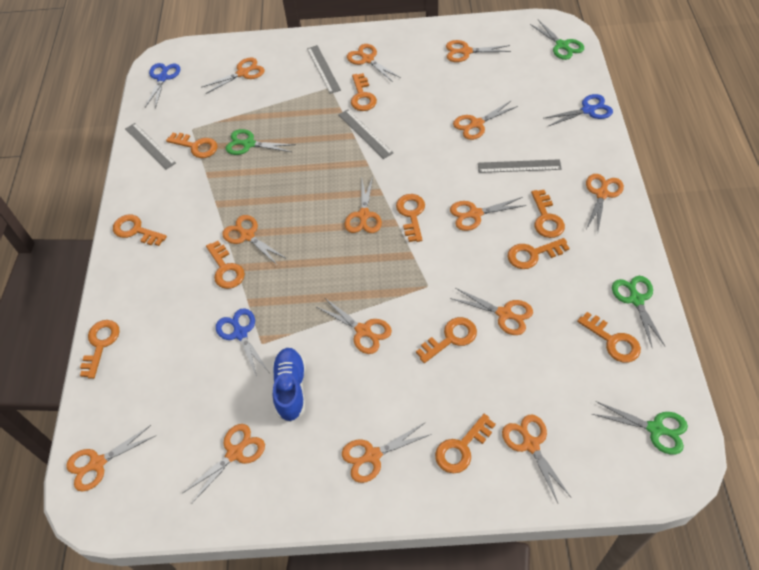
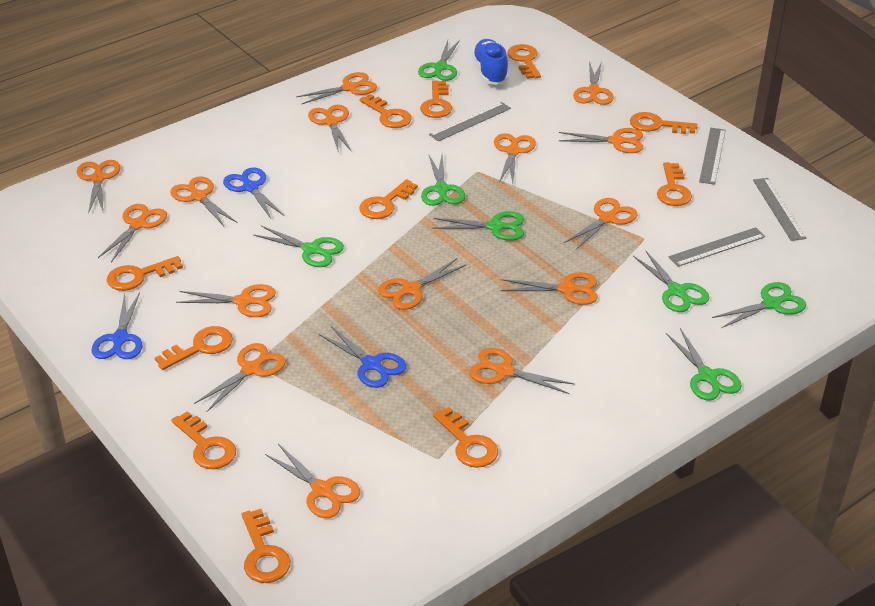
green scissors: [226,129,296,155] [530,20,584,60] [592,401,688,455] [612,276,665,347] = 4 -> [254,226,344,267] [418,40,460,81] [421,155,465,206] [433,211,524,241] [633,250,709,312] [666,328,742,400] [712,282,806,328] = 7
orange scissors: [66,425,155,492] [183,424,265,503] [202,57,265,94] [222,215,287,266] [317,297,392,354] [342,423,432,483] [345,176,382,233] [347,44,401,82] [446,40,511,62] [450,197,527,231] [450,288,533,335] [453,101,518,140] [502,415,571,503] [586,174,624,231] = 14 -> [77,160,120,214] [98,204,167,262] [170,176,237,226] [176,284,276,317] [194,343,286,412] [265,444,360,518] [296,72,377,105] [308,105,352,152] [378,258,467,310] [469,348,575,394] [494,133,536,184] [501,272,598,305] [558,128,643,153] [564,198,638,250] [573,61,614,105] = 15

